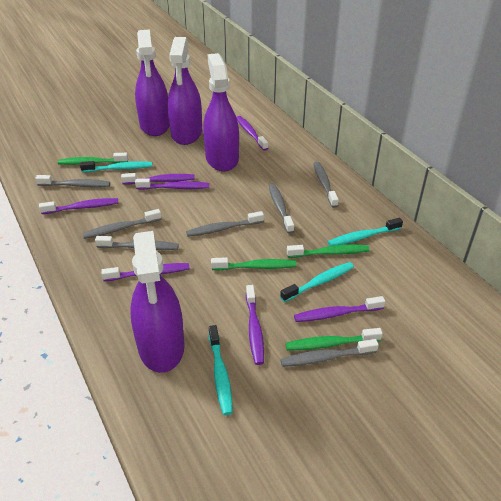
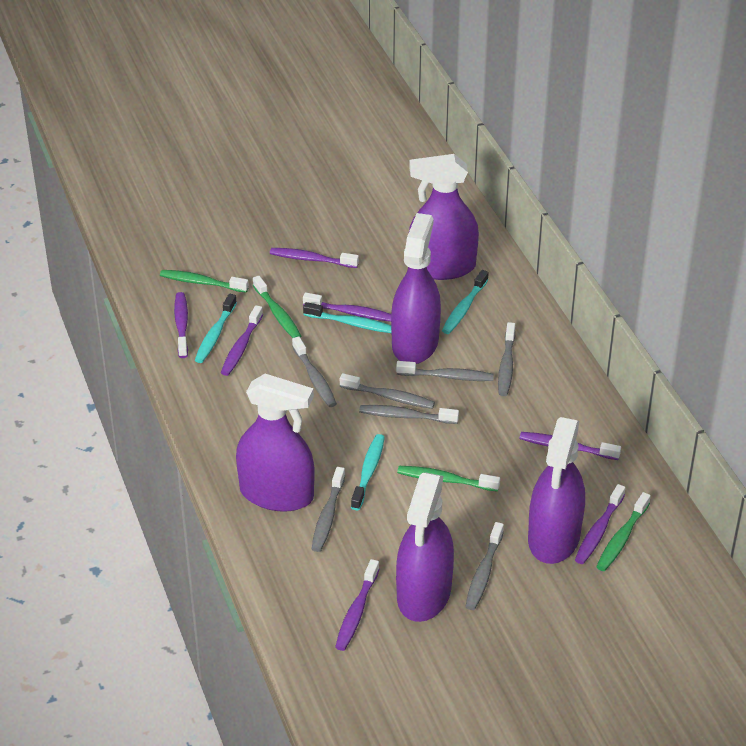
purple spray bottle: [130,231,185,373] [135,29,170,136] [167,37,202,145] [203,53,239,171] = 4 -> [236,374,315,512] [391,213,441,364] [396,473,454,622] [409,154,479,280] [528,417,585,564] = 5

